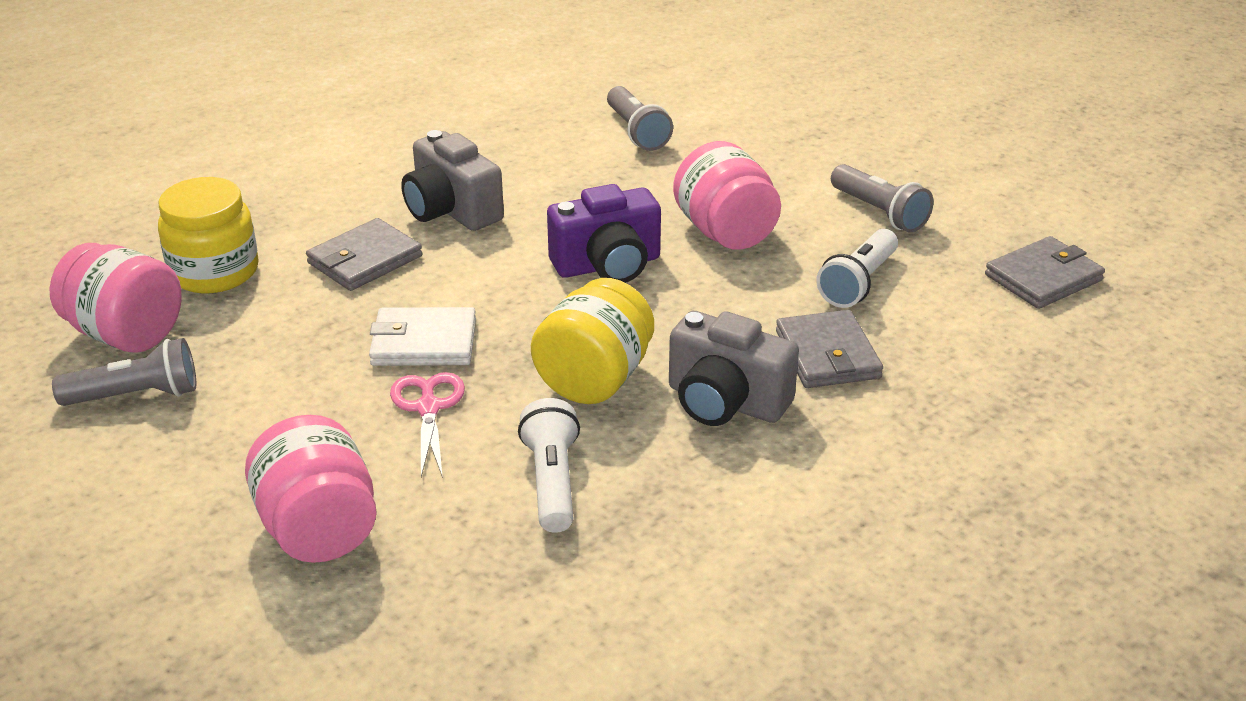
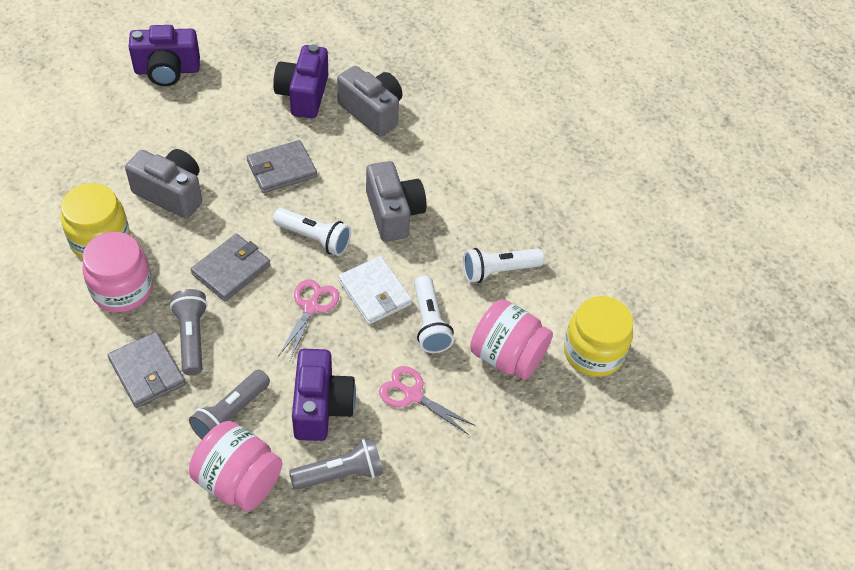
grey camera: [401,130,504,231] [669,311,799,426] = 2 -> [125,149,202,219] [337,66,403,137] [366,161,427,242] = 3
pink scissors: [390,372,465,478] = 1 -> [278,279,339,360] [379,366,476,435] = 2
purple camera: [547,184,661,283] = 1 -> [129,25,200,86] [273,44,328,118] [292,349,356,441] = 3
white flashlight: [518,398,580,533] [816,229,898,308] = 2 -> [273,208,351,256] [414,275,454,353] [463,248,544,283] = 3

